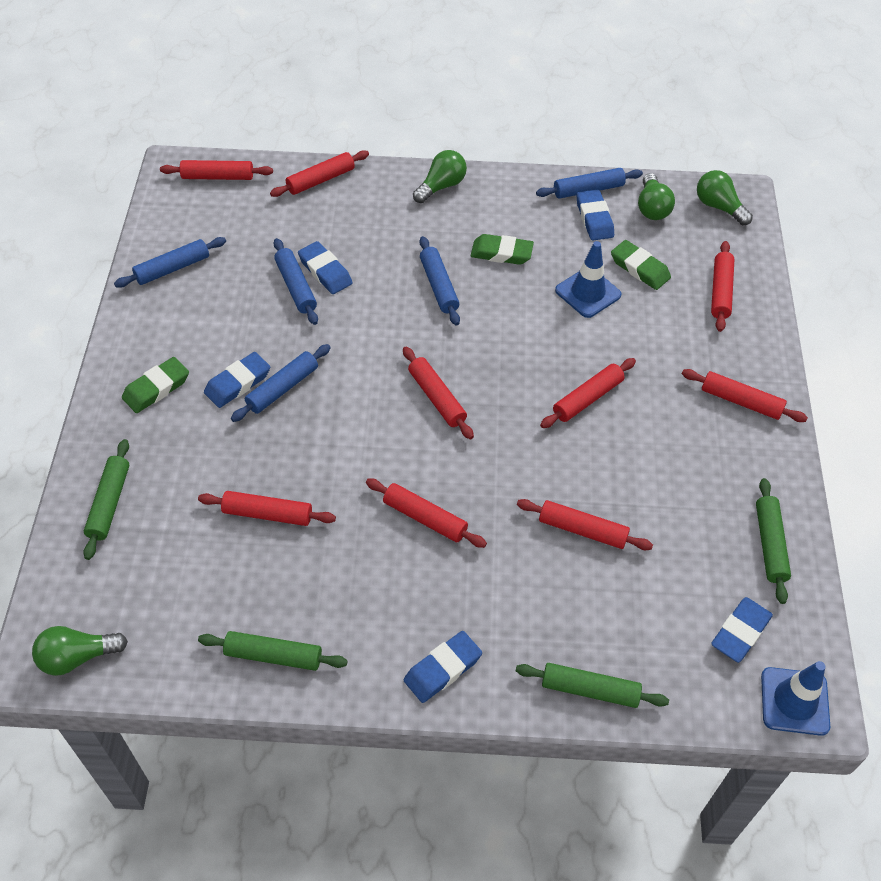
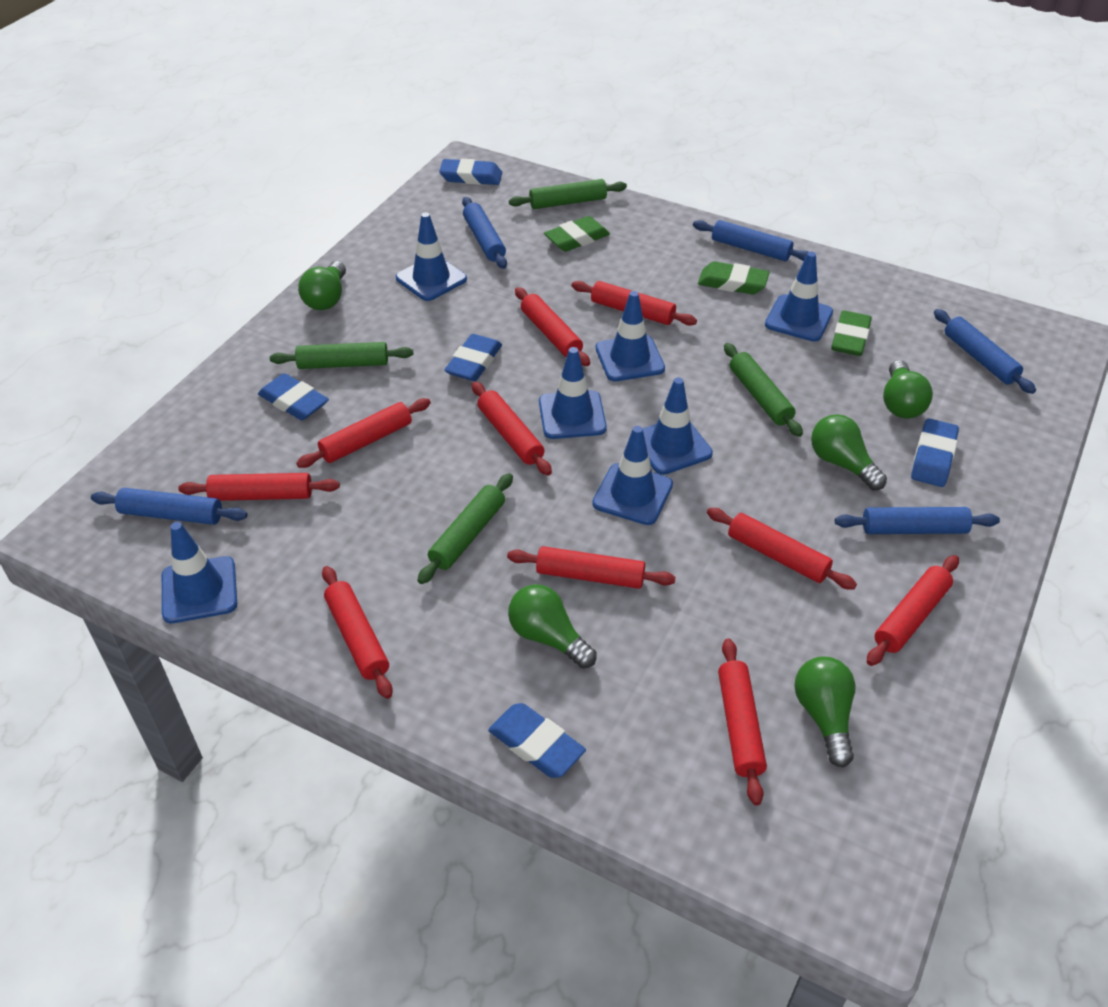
blue traffic cone: [555,241,622,318] [761,661,830,736] = 2 -> [162,522,237,623] [396,212,467,301] [539,347,607,439] [592,426,673,525] [596,291,665,381] [643,377,713,475] [765,252,833,341] = 7
green light bulb: [32,626,128,676] [413,150,467,203] [638,173,675,220] [697,170,753,226] = 4 -> [298,261,346,310] [508,584,597,668] [794,656,855,767] [811,414,887,490] [883,360,933,419] = 5
red rolling pin: [160,160,273,180] [198,491,336,526] [270,150,369,197] [366,478,487,548] [403,347,474,439] [517,499,653,550] [540,358,636,428] [682,369,808,422] [711,241,735,332] = 9 -> [178,473,340,501] [297,398,431,468] [322,566,393,699] [472,382,552,476] [507,546,676,589] [515,287,590,366] [572,281,697,326] [707,508,857,590] [718,638,767,805] [867,555,959,666] = 10

